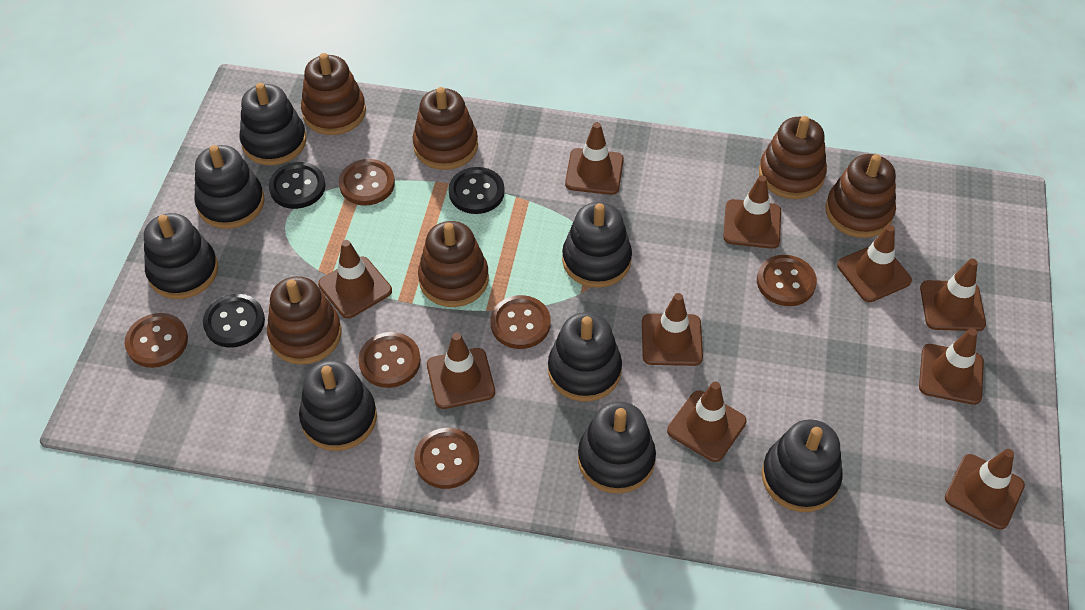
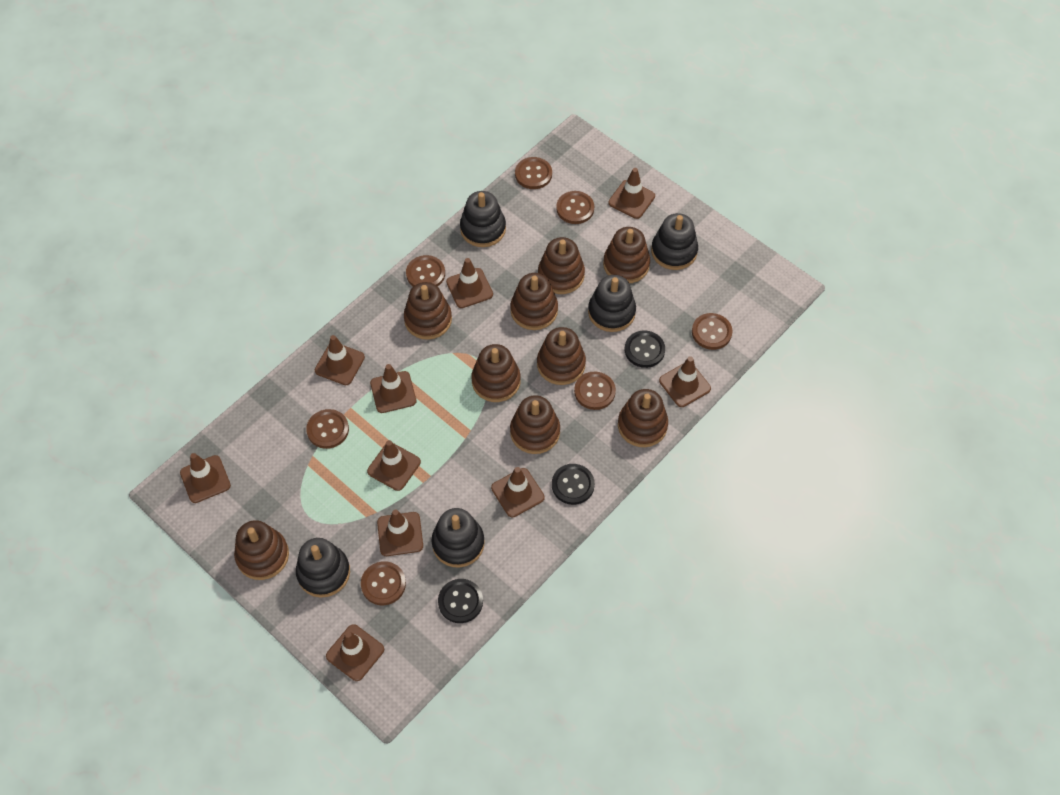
black stacking toy: [144,213,218,299] [194,145,265,229] [240,83,307,165] [299,360,377,451] [548,312,622,401] [562,202,632,288] [578,401,656,493] [762,419,843,512] = 8 -> [296,538,350,598] [432,508,485,568] [460,191,506,247] [588,275,636,332] [651,213,698,270] = 5
brown button: [124,313,188,368] [339,159,395,206] [358,332,421,388] [414,428,479,489] [491,295,551,349] [757,255,817,306] = 6 -> [306,409,349,449] [361,561,406,605] [406,255,445,287] [515,157,552,189] [556,191,594,224] [574,371,616,410] [692,313,733,350] = 7
brown stacking toy: [267,276,342,365] [301,53,366,135] [413,87,478,170] [418,221,489,307] [759,116,827,199] [825,154,896,238] = 6 -> [234,520,289,580] [404,282,452,340] [471,344,521,402] [510,273,558,330] [510,395,560,454] [537,327,586,385] [538,237,585,294] [603,227,650,283] [618,389,668,447] = 9

